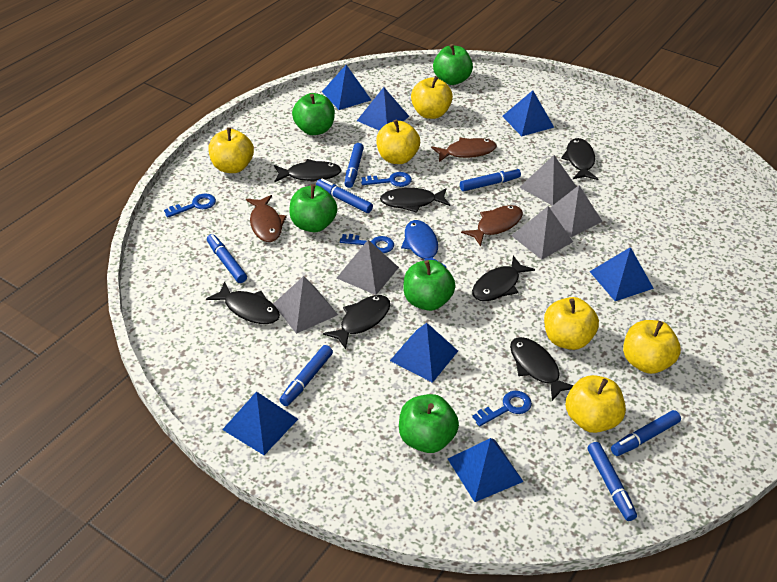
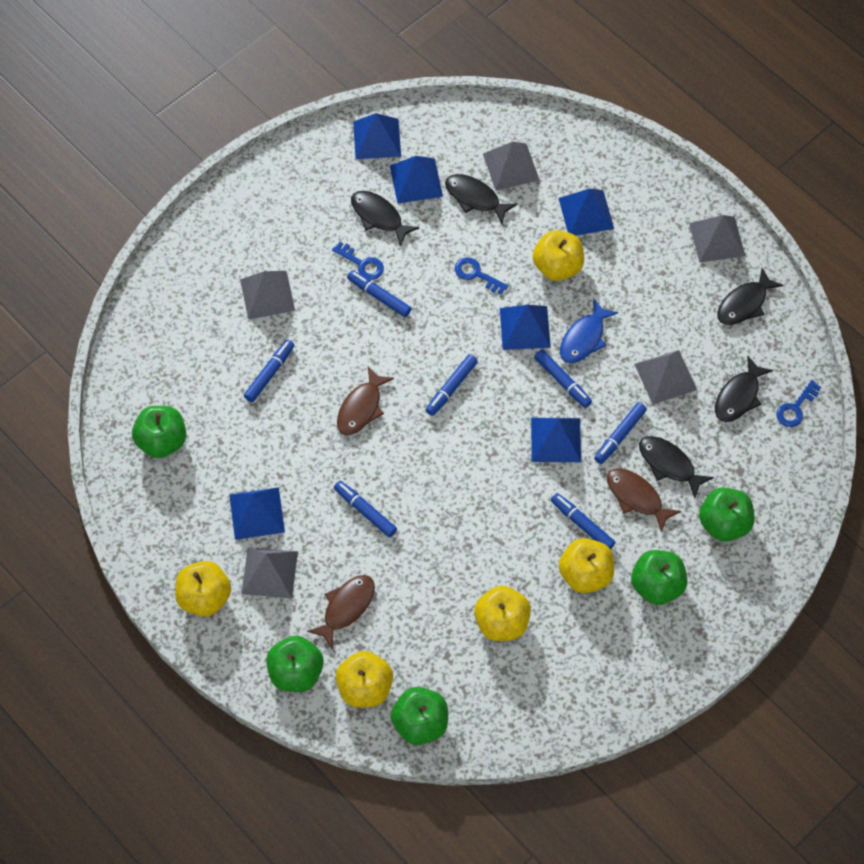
black fish: [206,282,280,324] [274,159,342,182] [323,295,390,350] [380,188,450,213] [472,256,535,301] [510,337,574,401] [561,138,598,180] = 7 -> [351,191,419,246] [445,174,518,224] [639,436,714,498] [715,356,773,422] [717,268,784,325] = 5
blue key: [164,193,216,217] [340,234,394,253] [361,172,412,187] [472,391,532,427] = 4 -> [332,242,384,280] [455,257,508,295] [776,380,821,427] = 3
blue pyramid: [222,391,298,455] [322,65,371,110] [357,87,409,131] [390,323,458,383] [448,438,523,502] [502,90,554,136] [589,247,654,301] = 7 -> [229,487,285,540] [353,113,401,159] [390,156,443,204] [500,305,551,350] [531,418,581,462] [558,189,614,236] = 6
yellow apple: [209,127,254,173] [376,120,420,164] [411,76,453,119] [544,297,599,350] [566,375,626,433] [623,320,681,374] = 6 -> [175,561,231,616] [336,651,393,707] [474,586,531,641] [533,230,584,281] [559,538,614,593] = 5

